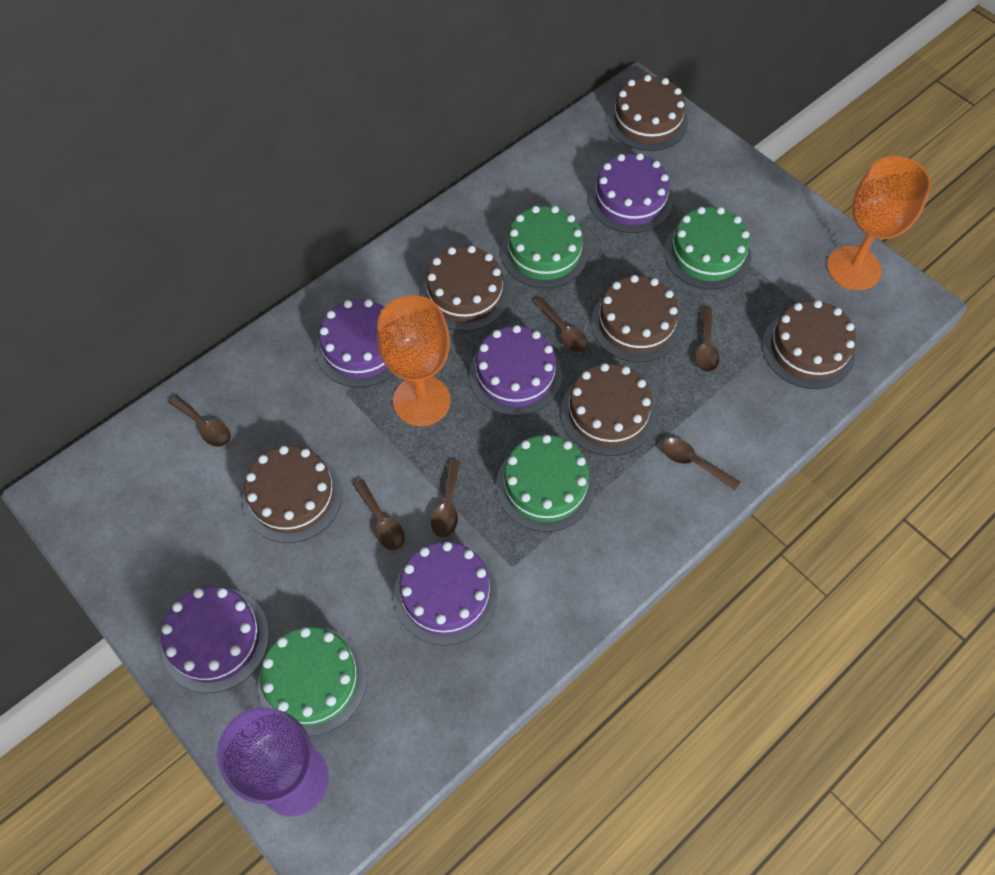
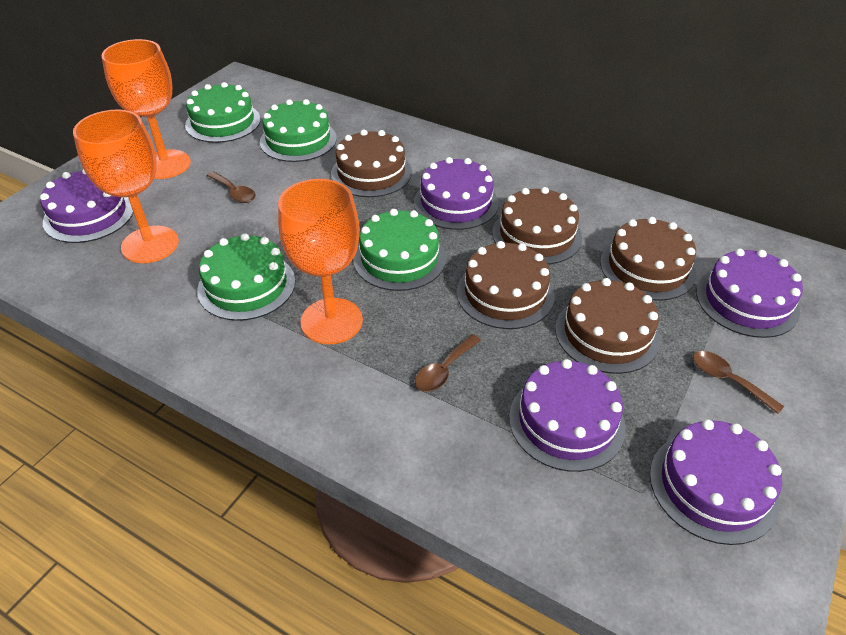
brown cake: [243,446,343,543] [421,246,510,331] [561,363,656,456] [591,275,682,362] [608,75,688,151] [762,300,856,389] = 6 -> [331,130,412,197] [457,241,555,329] [492,187,582,265] [555,278,660,374] [600,217,696,301] = 5
brown spoon: [168,395,231,447] [353,479,405,550] [431,460,461,538] [534,297,588,353] [662,438,740,490] [695,307,720,372] = 6 -> [207,171,255,203] [415,334,481,392] [693,351,784,414] = 3
orange goblet: [377,295,451,426] [827,156,931,290] = 2 -> [73,110,179,263] [101,39,191,179] [278,179,363,344] = 3
purple goblet: [217,707,329,817] = 1 -> none = 0

